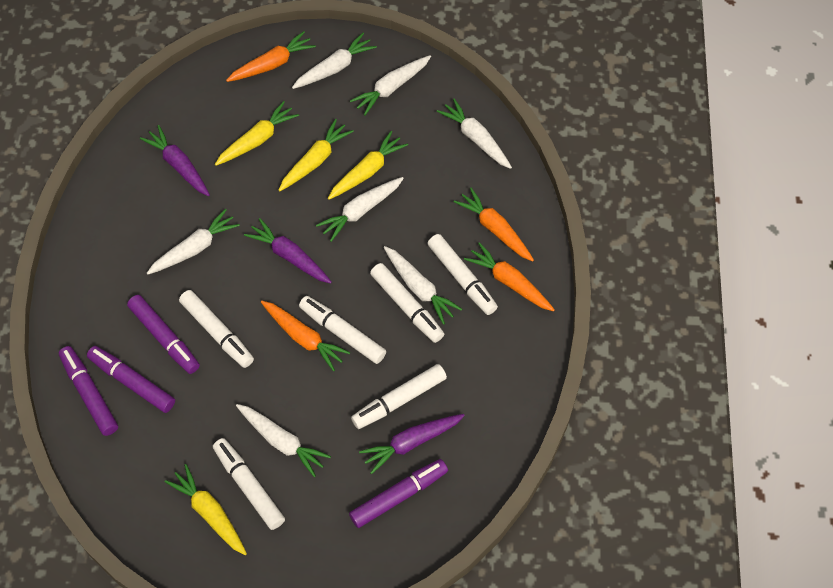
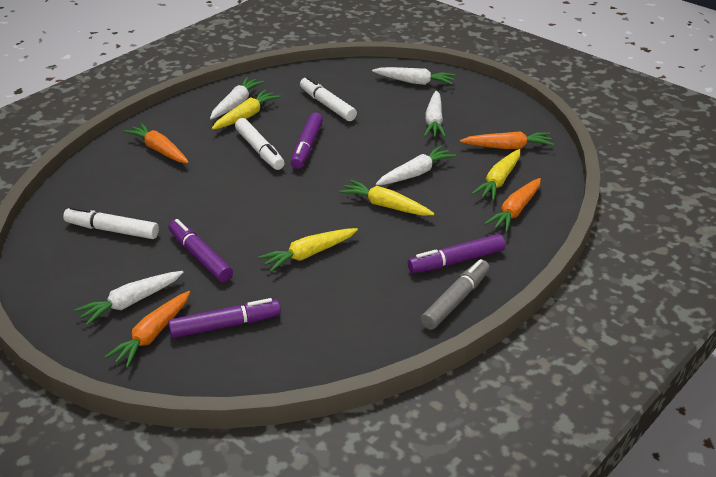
grey marker: none = 0 -> [420,259,490,330] = 1
purple carrot: [140,125,210,196] [244,218,332,283] [359,414,465,474] = 3 -> none = 0
white carrot: [147,209,240,275] [236,404,331,477] [292,33,377,89] [316,177,404,242] [350,55,431,115] [384,246,462,325] [437,98,512,169] = 7 -> [75,271,184,325] [210,77,264,119] [372,67,455,85] [376,146,456,185] [424,91,446,137] = 5
white marker: [179,290,254,368] [213,438,285,530] [299,296,386,364] [351,364,447,429] [370,263,444,343] [427,234,498,315] = 6 -> [63,206,159,239] [235,118,285,170] [300,76,357,121] = 3

